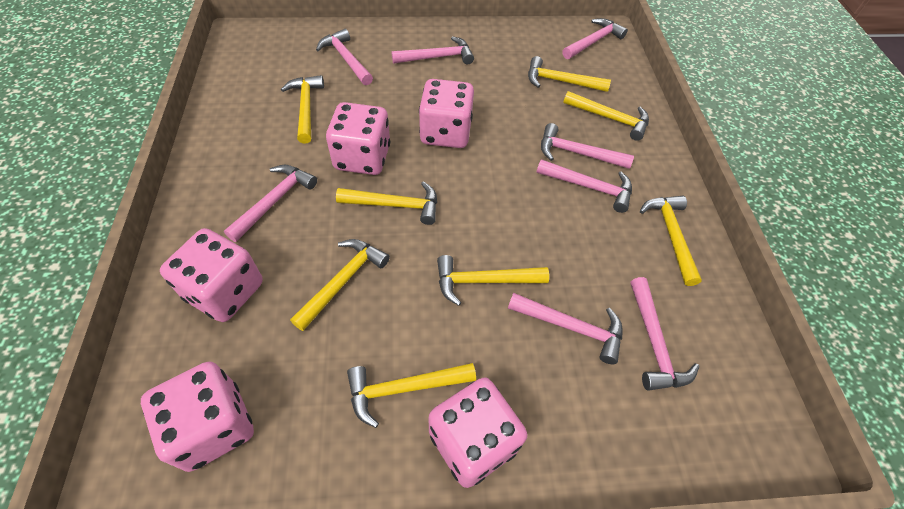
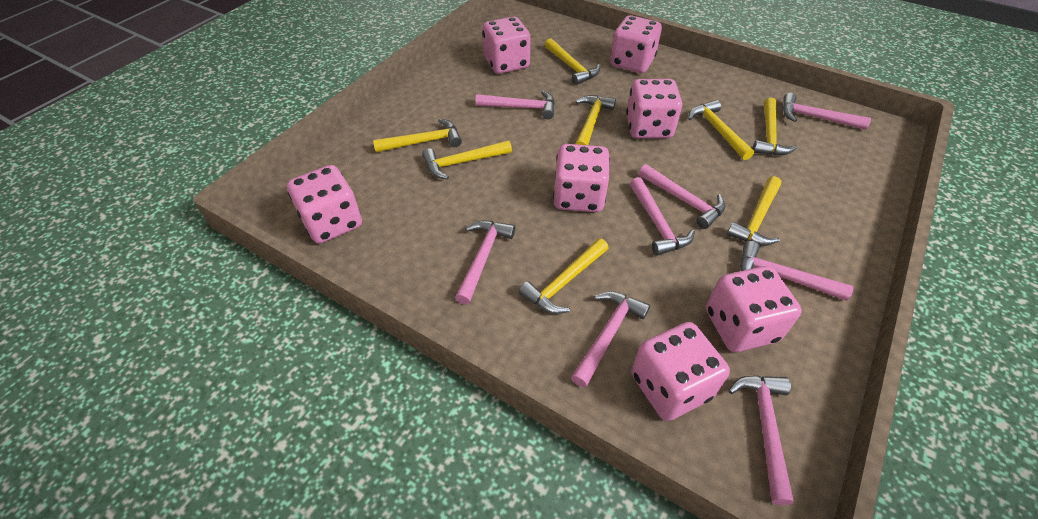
pink dice: [141,362,254,472] [160,228,263,322] [326,102,390,175] [419,79,474,148] [429,377,527,488] = 5 -> [287,165,362,244] [482,16,530,74] [553,144,610,212] [610,15,662,73] [626,79,682,138] [631,322,730,421] [706,266,802,352] = 7

